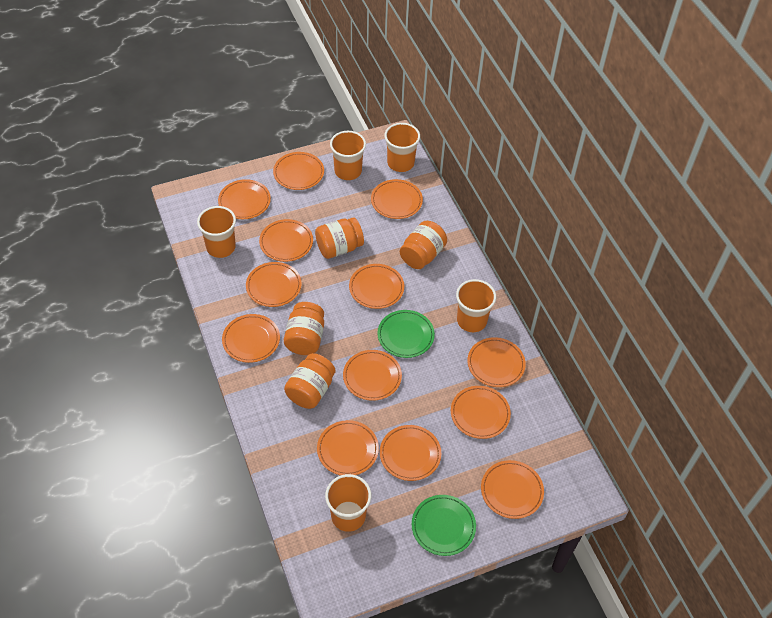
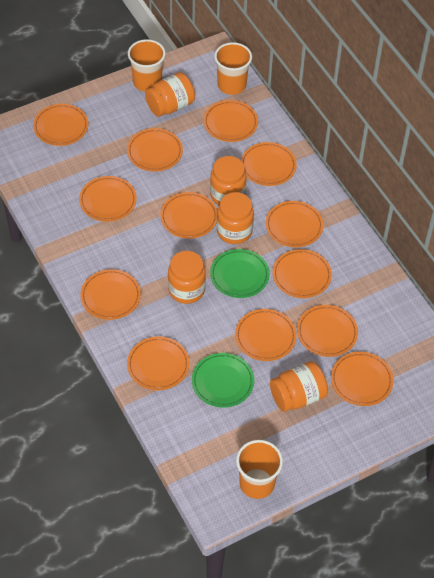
orange cup: [197,206,236,258] [325,474,371,532] [330,131,366,180] [385,123,420,172] [456,279,496,332] = 5 -> [128,39,166,92] [214,42,252,95] [236,440,283,499] = 3
orange jar: [284,302,324,355] [284,353,335,409] [315,217,364,259] [400,221,447,269] = 4 -> [145,72,195,117] [168,251,206,304] [210,156,246,205] [217,192,254,244] [270,361,328,412] = 5

